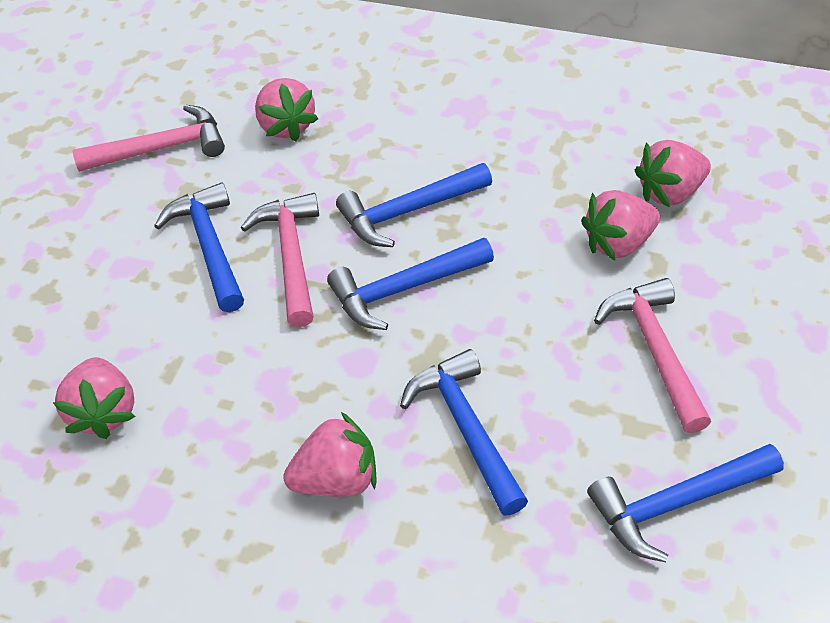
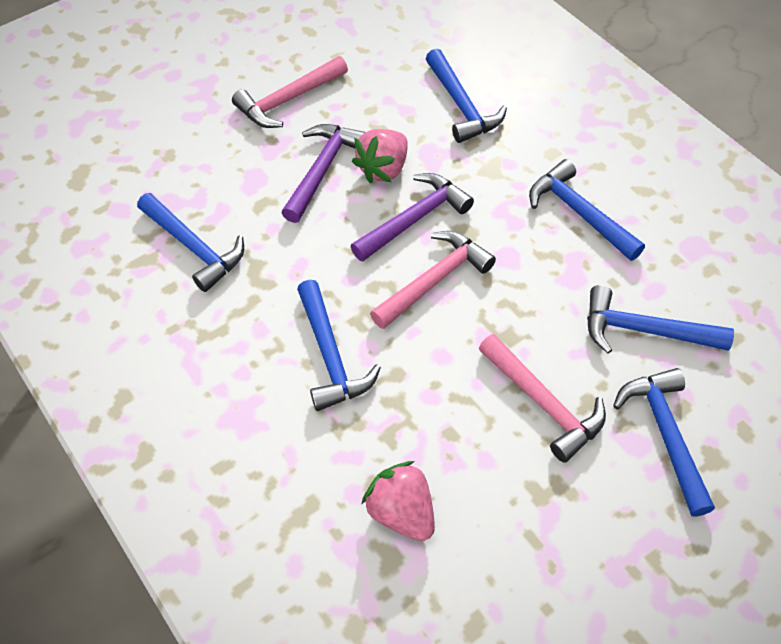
blue hammer: [154,182,244,312] [327,238,494,330] [336,163,492,247] [400,349,528,516] [587,444,784,562] = 5 -> [137,193,244,292] [297,280,381,411] [426,49,507,143] [529,159,645,261] [587,285,734,354] [613,368,715,517] = 6
pink strawberry: [53,357,136,439] [255,78,318,142] [283,412,376,497] [581,190,660,260] [635,140,711,208] = 5 -> [352,129,408,183] [361,461,435,541] = 2
purple hammer: none = 0 -> [281,124,365,223] [350,173,474,262] = 2

